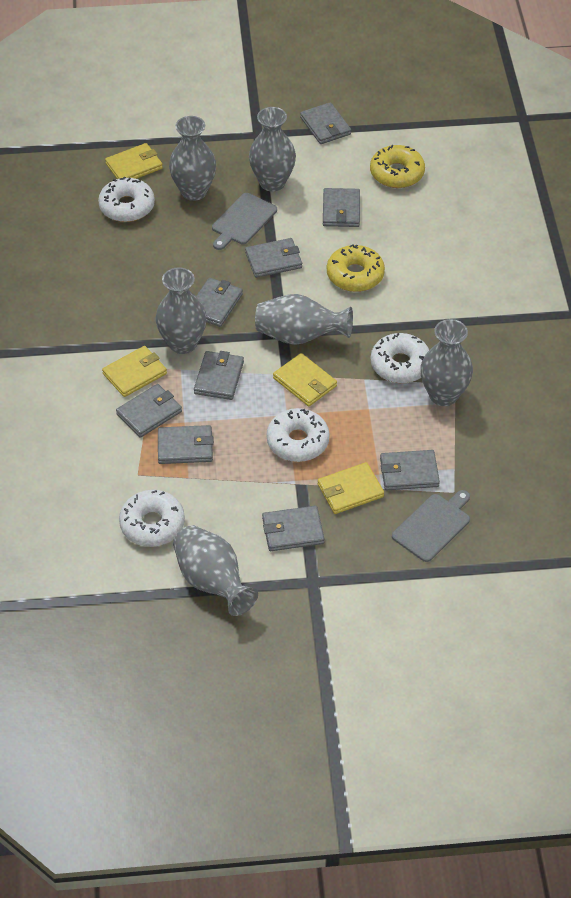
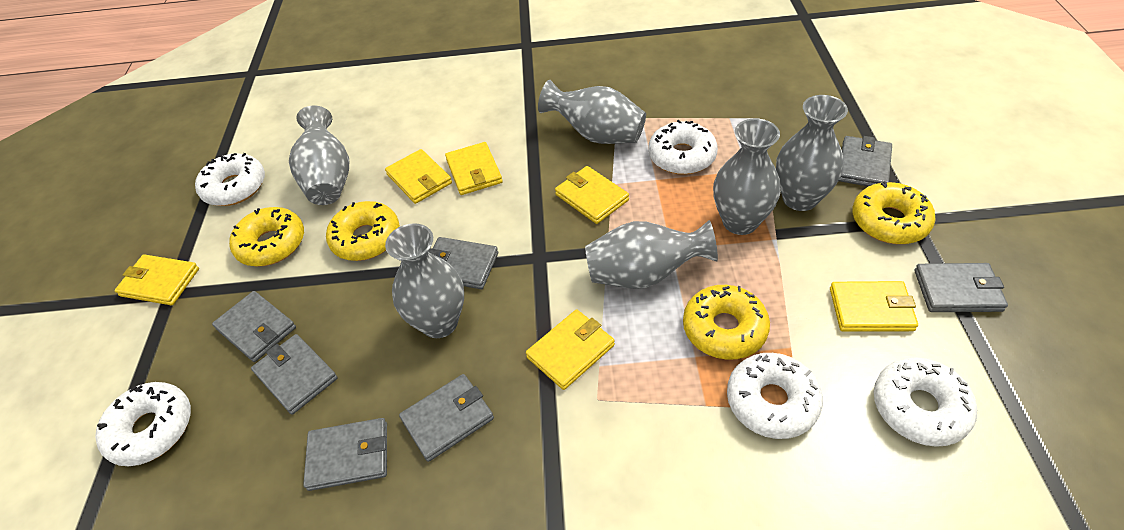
grey cutting board: [212,193,277,250] [392,490,470,562] = 2 -> none = 0
grey wallet: [116,384,182,438] [158,425,214,464] [194,351,244,400] [196,278,243,327] [245,238,302,278] [262,506,325,551] [300,102,351,144] [323,188,360,227] [380,450,440,490] = 9 -> [212,291,296,362] [251,334,338,415] [303,418,387,491] [399,374,494,462] [428,237,498,289] [839,136,892,186] [914,263,1008,312] = 7
white donut: [98,176,155,222] [119,490,185,547] [266,408,330,462] [371,333,429,383] = 4 -> [95,382,191,466] [195,153,265,206] [648,120,718,175] [727,353,823,439] [874,358,977,447] = 5
yellow donut: [327,244,385,292] [370,145,425,188] = 2 -> [229,207,304,267] [326,201,400,261] [683,285,770,360] [852,181,936,244] = 4
yellow wallet: [102,346,167,397] [105,143,163,179] [273,353,337,406] [318,462,384,514] = 4 -> [115,254,199,305] [385,149,452,204] [445,142,503,195] [526,309,615,390] [555,166,629,224] [830,281,918,331] = 6

